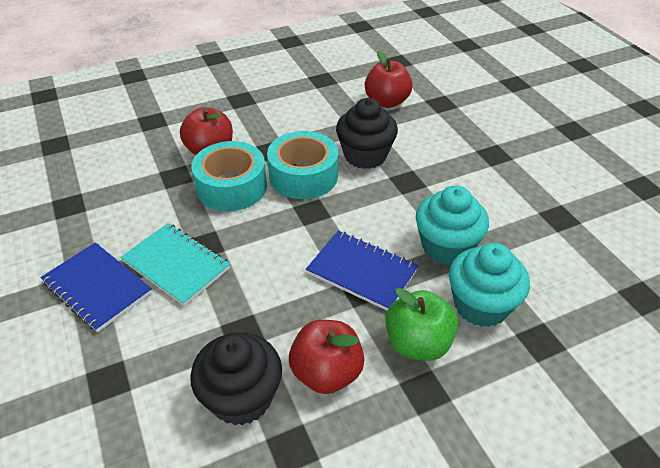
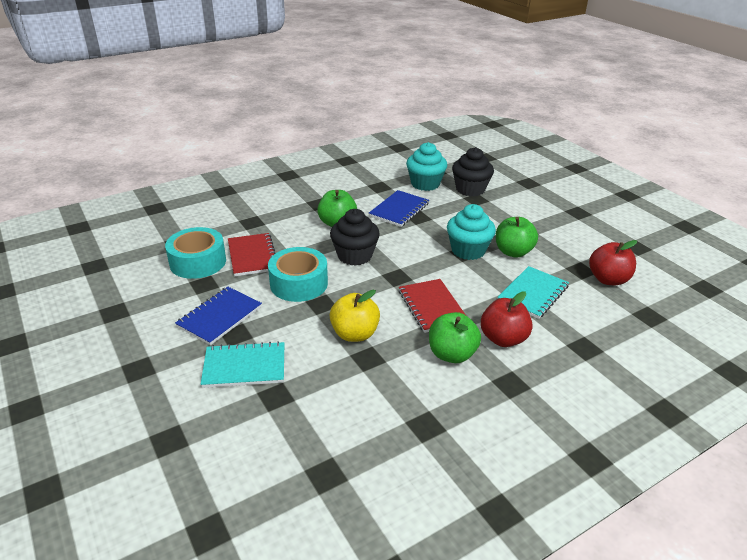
green apple: [385,288,458,361] = 1 -> [317,190,357,227] [429,312,481,363] [496,217,538,258] = 3
red apple: [180,107,233,155] [289,320,364,394] [365,51,413,108] = 3 -> [481,291,533,347] [589,240,637,285] = 2
red notebook: none = 0 -> [228,233,276,276] [399,279,466,333] = 2
turquoise notebook: [120,223,230,306] = 1 -> [200,341,284,388] [497,266,569,319] = 2
yellow apple: none = 0 -> [330,290,380,342] = 1

